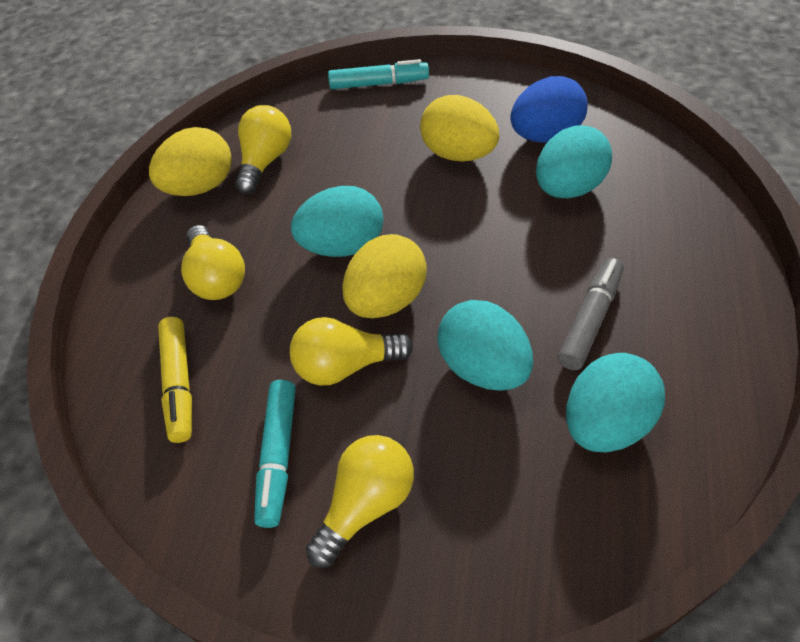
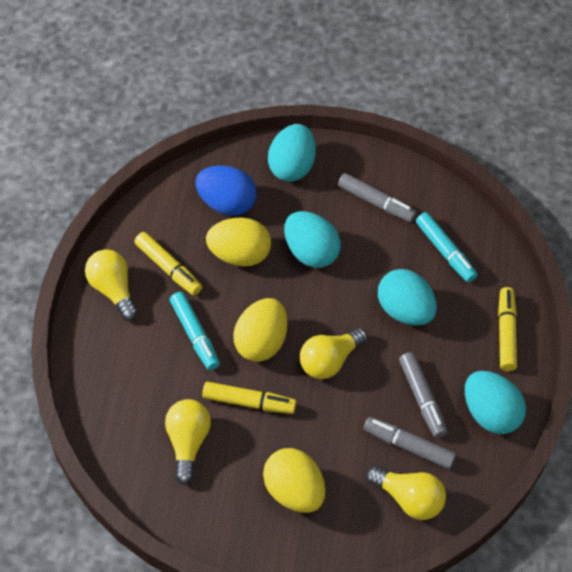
grey marker: [558,258,623,370] = 1 -> [338,173,417,222] [364,417,456,469] [399,352,447,438] = 3
yellow marker: [158,317,192,443] = 1 -> [134,232,202,295] [202,382,296,414] [498,287,517,371] = 3

